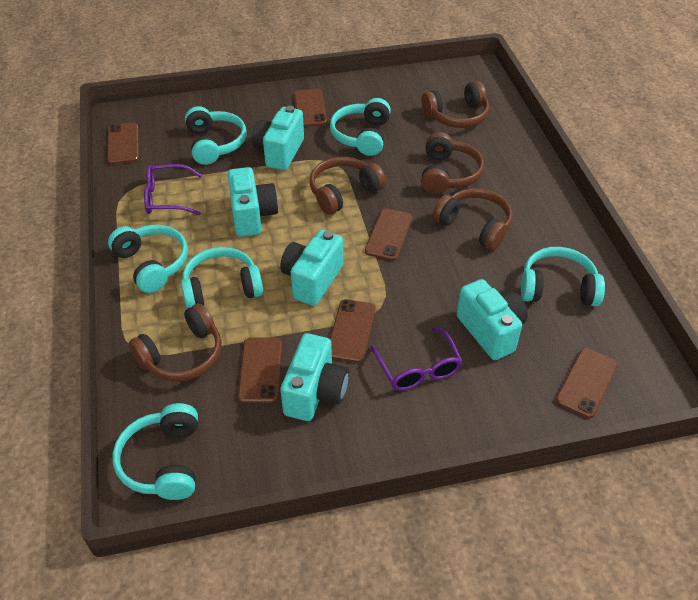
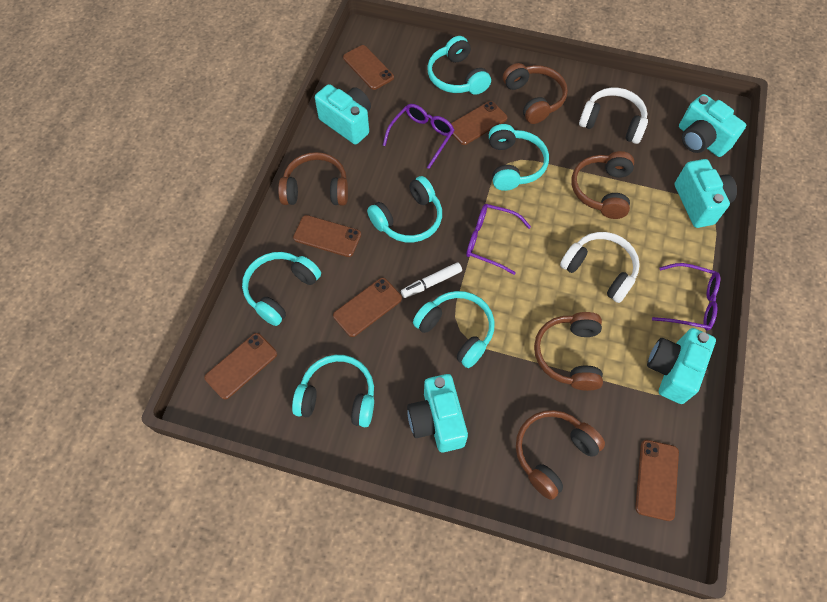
purple glasses: [144,164,202,215] [371,327,463,391] = 2 -> [383,104,454,169] [466,204,531,275] [652,263,720,331] = 3
white headphones: none = 0 -> [560,232,640,303] [579,88,648,144] = 2
white marker: none = 0 -> [401,263,462,298] = 1

